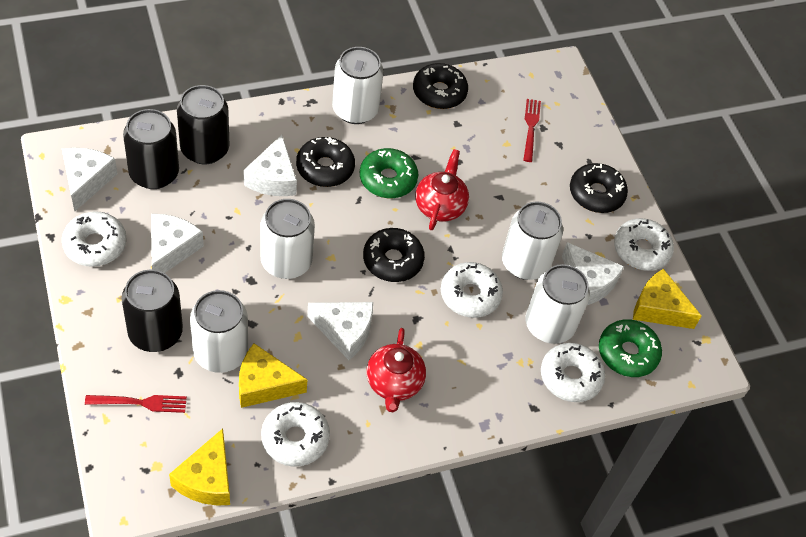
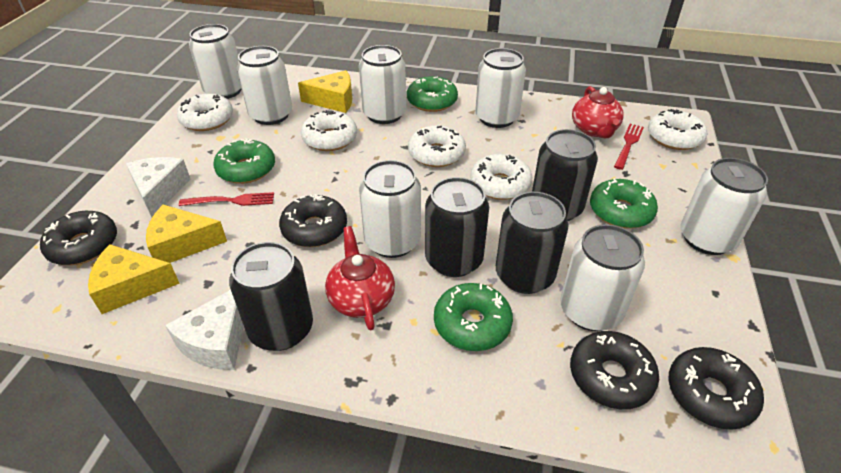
black can: [122,270,183,352] [123,109,179,189] [177,85,229,164] = 3 -> [229,242,313,351] [425,177,489,277] [496,192,569,294] [532,129,598,221] = 4
green donut: [360,148,418,198] [599,319,662,377] = 2 -> [213,138,275,184] [407,76,458,112] [434,283,513,351] [590,178,658,229] = 4
white can: [190,290,248,373] [261,199,315,279] [332,47,384,124] [502,201,563,280] [526,264,590,344] = 5 -> [189,24,241,99] [237,46,292,125] [359,45,406,124] [359,160,421,258] [475,48,526,128] [560,224,645,331] [680,158,768,255] = 7
white cheese: [62,148,117,212] [151,214,204,273] [244,135,297,196] [307,302,373,360] [562,242,624,305] = 5 -> [126,157,190,217] [165,290,244,370] = 2

